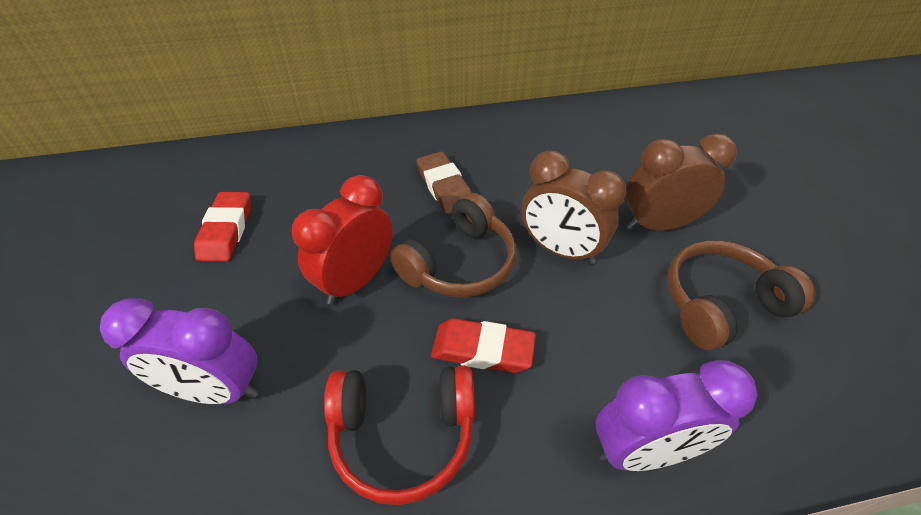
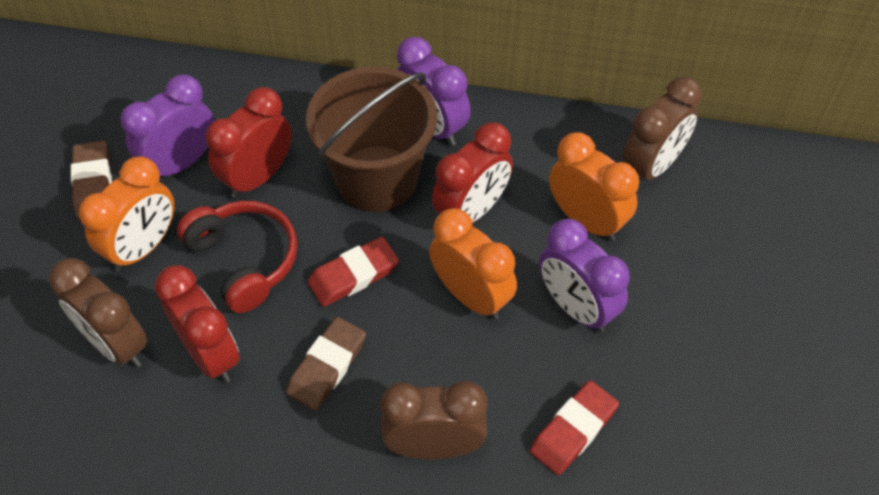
brown bucket: none = 0 -> [306,66,437,212] = 1
brown clock: [521,151,627,264] [626,133,737,231] = 2 -> [49,258,148,367] [380,381,488,459] [622,77,702,181] = 3
brown eraser: [417,152,472,214] = 1 -> [71,141,112,219] [286,317,366,411] = 2
brown headphones: [390,193,516,298] [668,241,816,350] = 2 -> none = 0
orange clock: none = 0 -> [79,156,174,272] [429,208,517,319] [549,132,639,241] = 3
purple clock: [100,298,258,404] [596,360,757,471] = 2 -> [120,75,214,176] [397,37,471,146] [539,219,630,333] = 3
red clock: [292,175,393,305] = 1 -> [155,265,240,382] [206,87,292,198] [432,122,513,223] = 3

